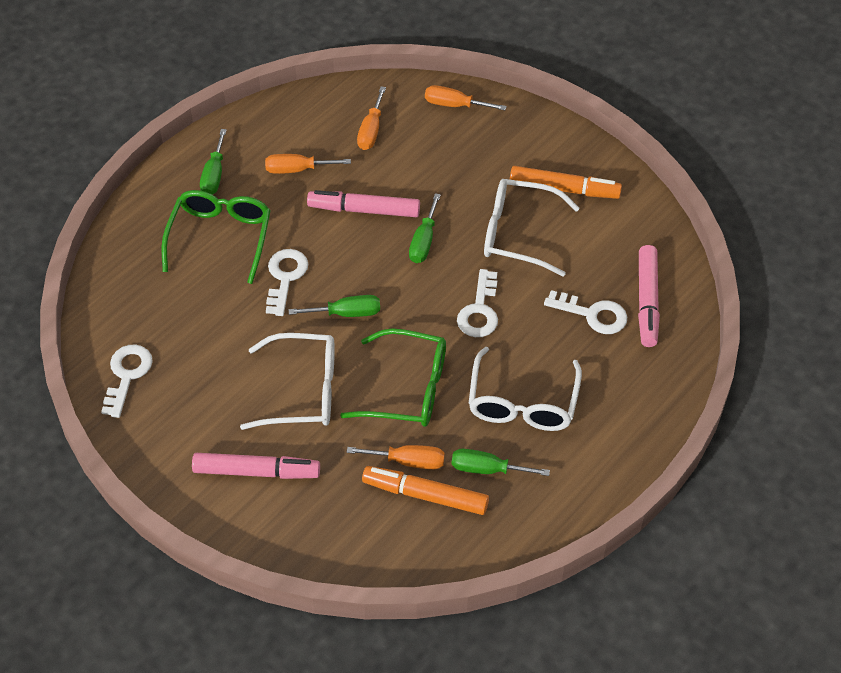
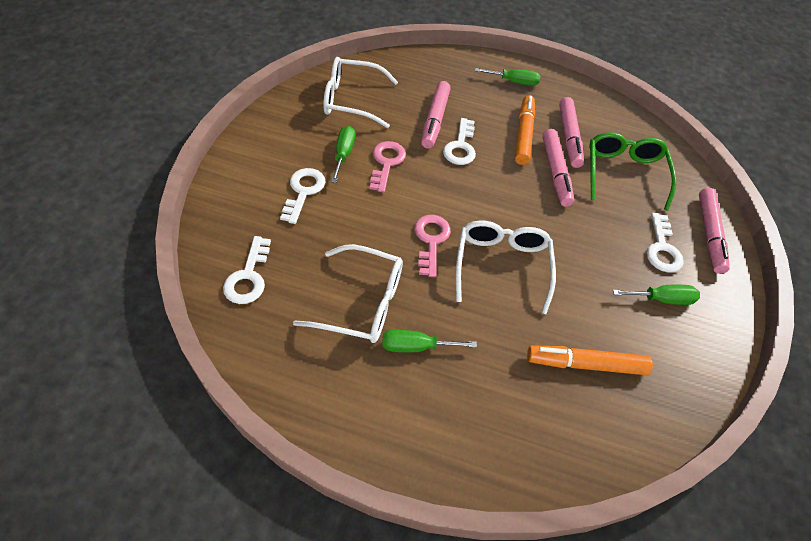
green glasses: [162,190,271,284] [340,328,446,427] = 2 -> [589,132,677,211] = 1
orange screwdriver: [265,154,351,174] [347,445,445,469] [357,86,386,150] [425,85,507,110] = 4 -> none = 0
pink key: none = 0 -> [370,141,406,193] [414,215,451,277] = 2
pink marker: [192,453,320,479] [307,190,420,217] [638,245,660,347] = 3 -> [421,81,451,148] [542,129,574,207] [559,97,584,168] [699,188,730,274] = 4

